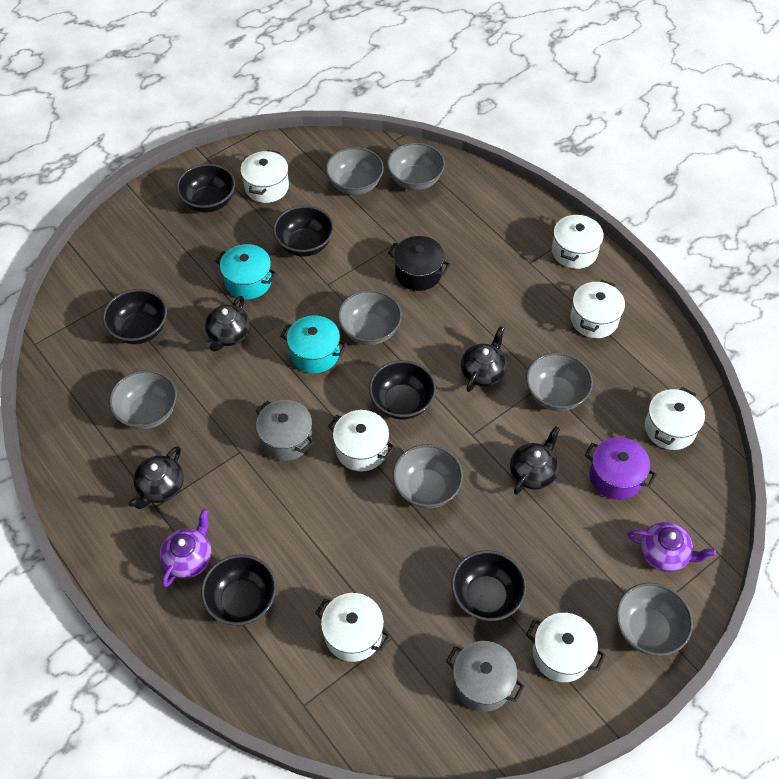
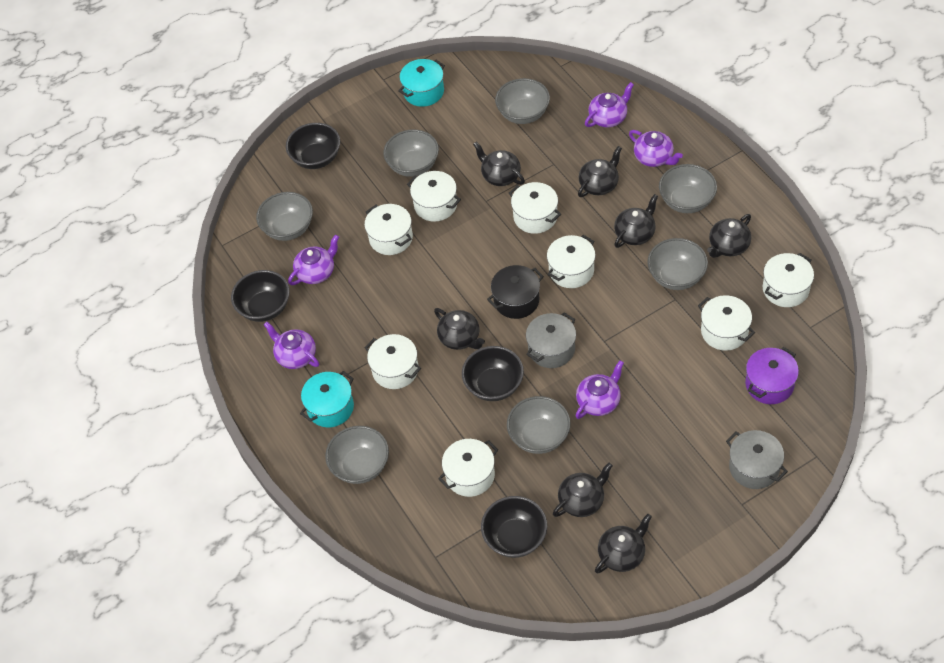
black bowl: [103,289,167,344] [176,164,235,213] [201,554,276,626] [273,206,334,257] [369,360,436,420] [451,550,526,621] = 6 -> [231,270,290,322] [286,123,340,169] [462,346,524,401] [481,496,547,558] = 4
black teapot: [128,446,183,509] [205,296,250,352] [461,326,507,392] [510,426,560,495] = 4 -> [434,308,485,350] [473,142,525,186] [553,463,613,517] [578,146,622,197] [595,514,652,574] [614,194,658,248] [707,214,751,258] = 7
purple teapot: [160,508,212,587] [628,522,716,572] = 2 -> [264,322,319,369] [288,235,339,285] [576,360,624,419] [585,82,634,127] [629,130,683,167] = 5
white pot: [240,150,289,203] [315,593,390,662] [328,410,395,471] [526,613,605,682] [552,213,604,269] [570,280,625,338] [645,387,705,450] = 7 -> [364,204,413,255] [365,334,421,389] [407,171,461,222] [438,439,498,497] [509,182,561,234] [547,235,595,288] [698,295,755,351] [763,253,814,307] = 8

